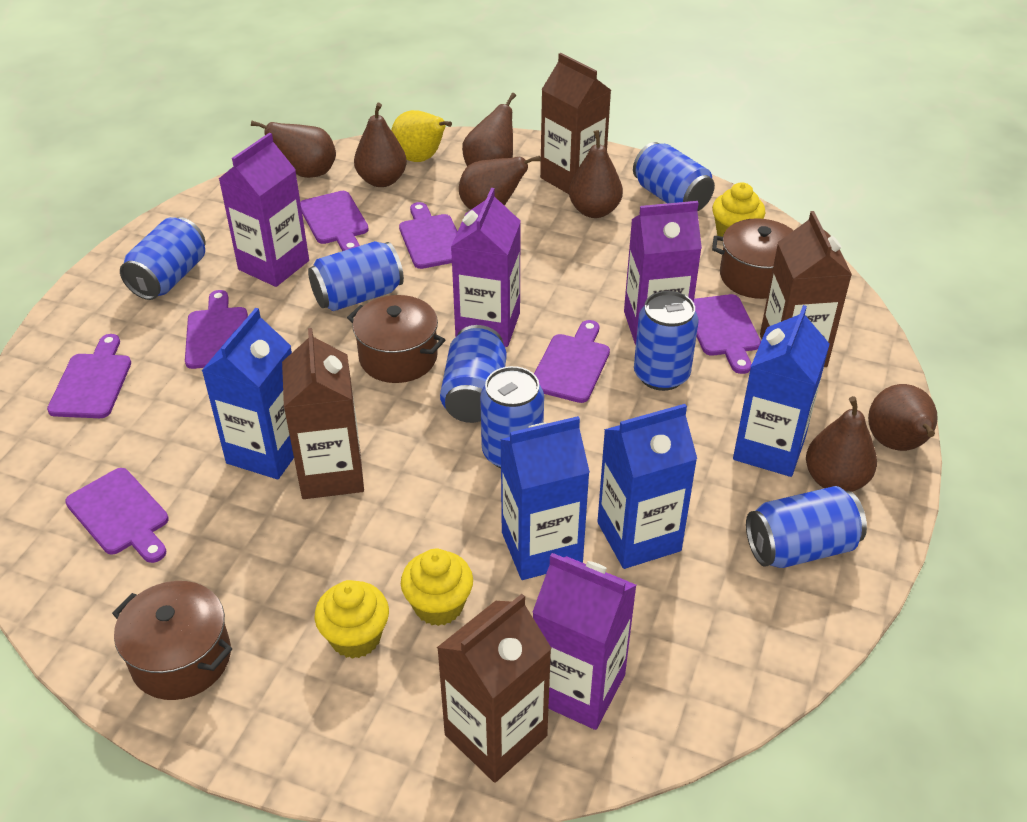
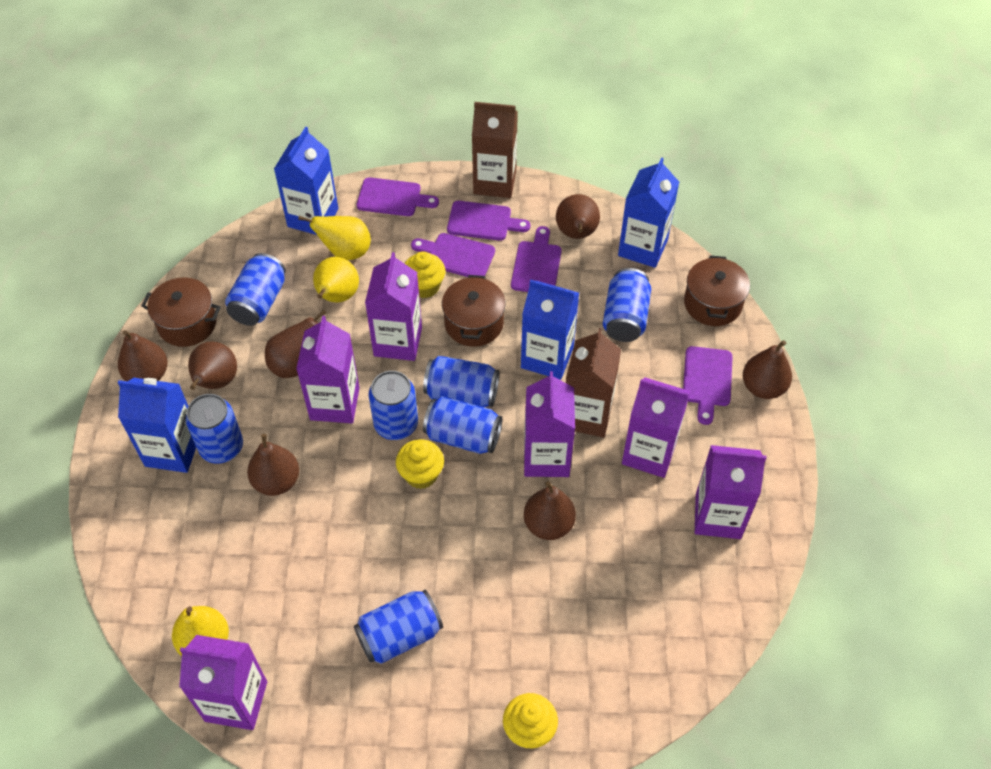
brown carton: [282,328,364,499] [437,594,552,783] [540,53,611,194] [760,211,852,367] = 4 -> [472,102,518,198] [566,328,621,438] = 2
purple carton: [219,133,309,287] [451,188,521,347] [532,553,637,730] [624,201,702,345] = 4 -> [179,635,267,730] [296,316,360,423] [365,252,422,361] [524,371,575,477] [622,377,690,478] [695,445,767,539] = 6
purple cutting board: [47,334,131,418] [65,468,169,563] [185,290,248,369] [300,191,369,251] [399,202,458,269] [534,320,610,403] [694,294,761,374] = 7 -> [357,177,439,216] [411,233,495,277] [447,201,530,241] [511,226,562,292] [683,346,733,425] = 5
yellow pear: [391,110,452,162] = 1 -> [172,606,229,656] [298,216,371,260] [313,257,359,303] = 3

